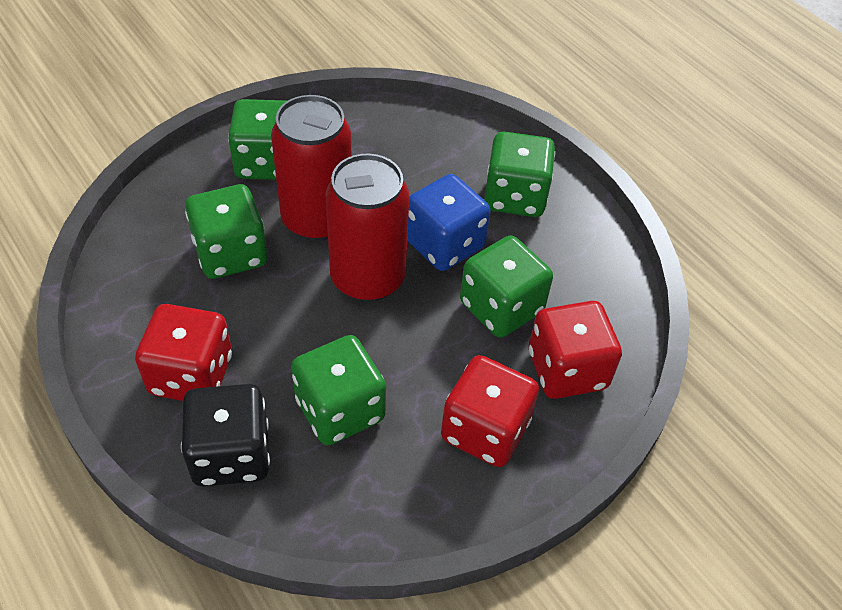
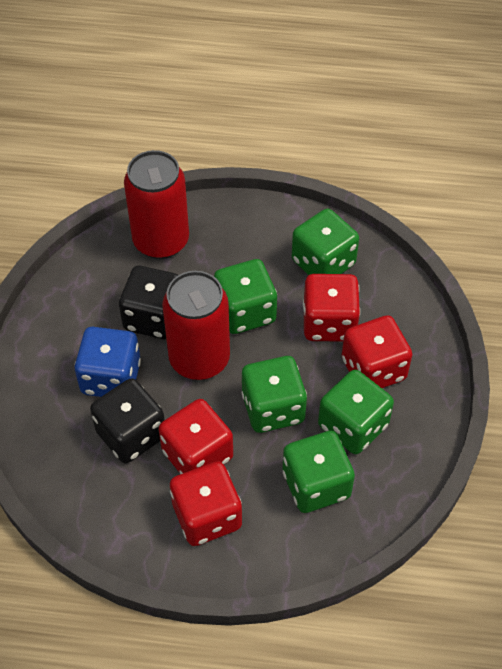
black dice: [181,384,270,487] = 1 -> [90,378,165,463] [119,266,178,339] = 2
red dice: [135,304,232,401] [441,355,539,467] [529,301,622,399] = 3 -> [159,399,233,474] [170,461,242,546] [303,274,360,342] [342,315,412,388] = 4

